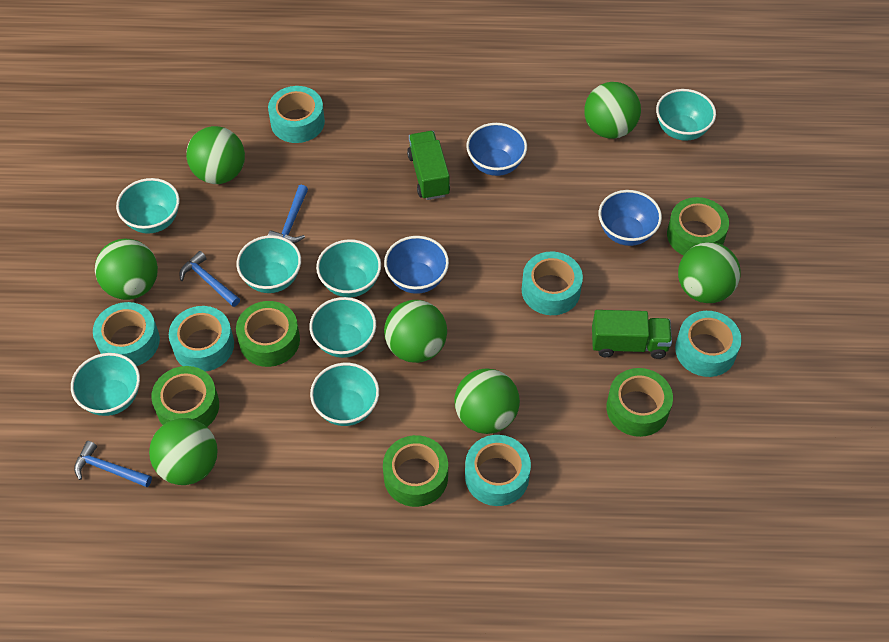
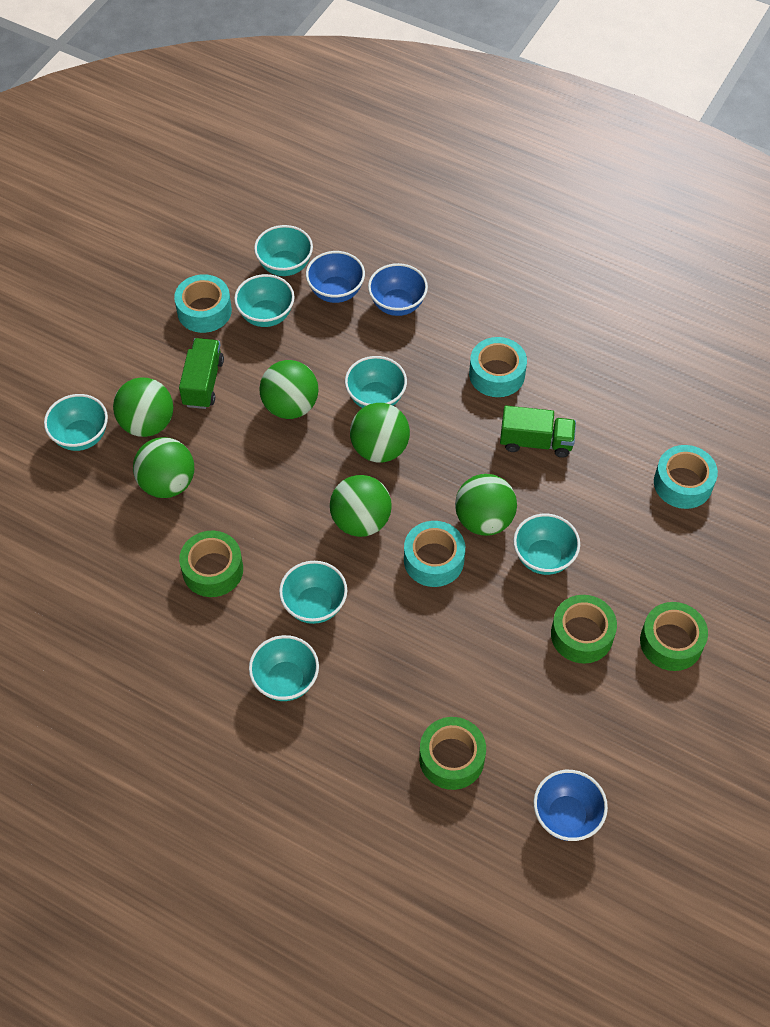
blue hammer: [74,441,152,487] [179,251,240,307] [268,185,308,243] = 3 -> none = 0
green ball: [95,239,158,300] [149,418,218,485] [186,126,245,184] [384,300,447,363] [455,368,520,434] [584,82,641,139] [678,242,740,303] = 7 -> [113,377,173,437] [133,437,194,498] [259,360,318,419] [330,475,392,537] [350,403,410,462] [455,474,517,536] = 6
green tape: [151,366,219,427] [236,301,300,367] [383,435,448,507] [606,368,673,437] [667,197,729,256] = 5 -> [179,531,243,597] [419,717,486,790] [551,595,617,663] [640,602,708,671] = 4
turquoise tape: [93,302,160,366] [169,306,234,372] [268,86,325,143] [465,435,531,506] [522,252,583,315] [675,311,742,377] = 6 -> [174,274,232,333] [404,521,465,587] [469,337,527,397] [654,445,718,509] = 4

